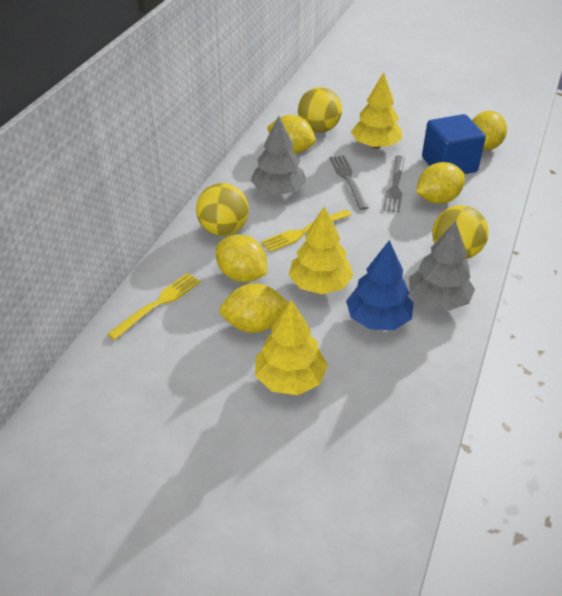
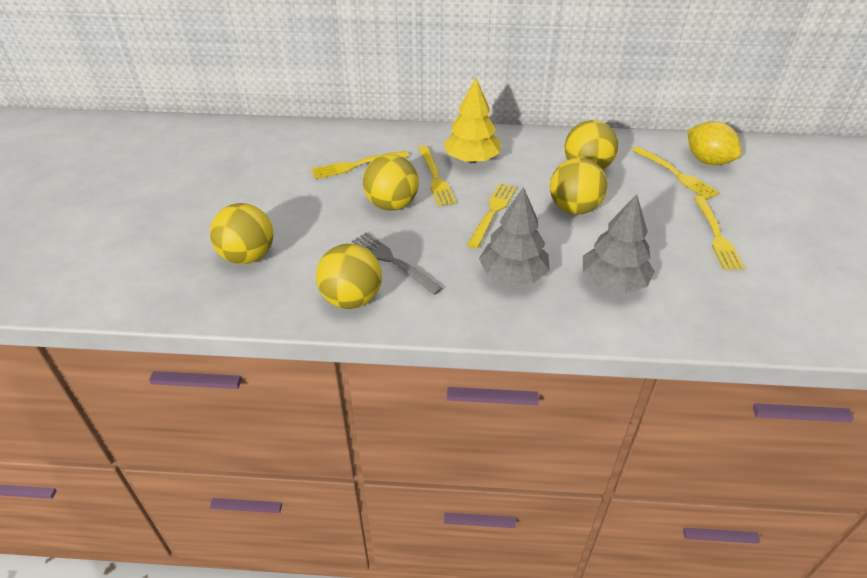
blue cube: [422,114,486,174] = 1 -> none = 0
blue tree: [346,240,414,330] = 1 -> none = 0
grey fork: [329,155,369,210] [383,156,405,213] = 2 -> [352,232,443,295] = 1
yellow ball: [196,183,249,236] [298,87,342,133] [432,205,488,259] = 3 -> [210,203,273,264] [316,244,382,309] [363,154,419,211] [550,158,607,215] [565,120,618,170] = 5
yellow fork: [108,273,201,340] [261,210,351,252] = 2 -> [311,150,409,179] [419,146,456,207] [467,183,517,248] [632,146,720,199] [694,196,744,270] = 5
yellow lemon: [216,235,267,282] [219,283,289,333] [267,115,316,153] [416,162,465,204] [472,111,507,151] = 5 -> [687,121,742,165] = 1
yellow tree: [255,300,328,395] [289,206,354,294] [351,72,402,148] = 3 -> [444,78,501,163] = 1

